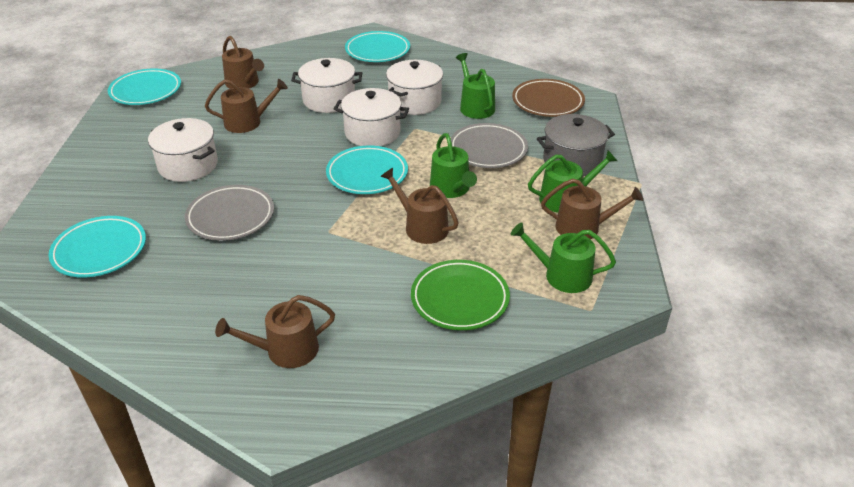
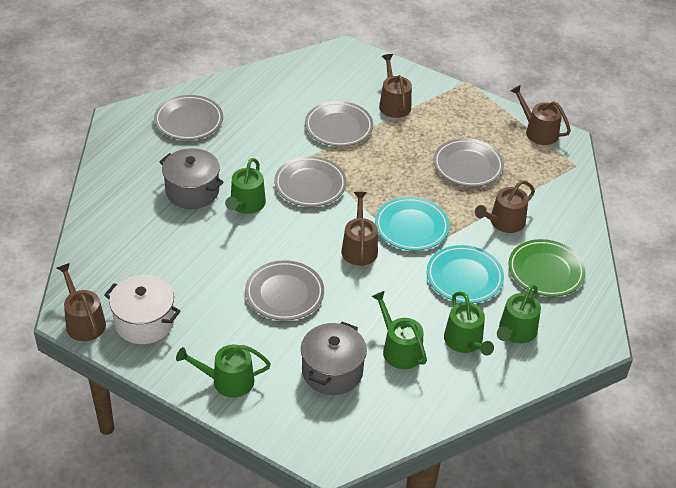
brown plate: [512,79,585,117] = 1 -> none = 0
green watering can: [430,133,477,198] [456,53,495,119] [511,222,616,293] [528,150,617,213] = 4 -> [176,344,271,398] [225,158,266,214] [371,291,427,369] [444,292,494,356] [497,285,541,343] = 5
grey plate: [185,185,274,241] [451,123,528,168] = 2 -> [154,95,223,140] [245,260,324,321] [274,156,347,207] [305,101,373,146] [433,138,504,187] = 5
grey pot: [537,114,615,177] = 1 -> [159,148,224,209] [301,321,367,395] = 2
turquoise plate: [49,216,146,278] [108,68,181,105] [326,146,408,194] [345,31,410,62] = 4 -> [375,197,449,251] [427,245,504,303] = 2
white pot: [148,118,218,182] [291,58,362,113] [334,88,409,146] [386,60,443,115] = 4 -> [104,275,181,344] = 1

